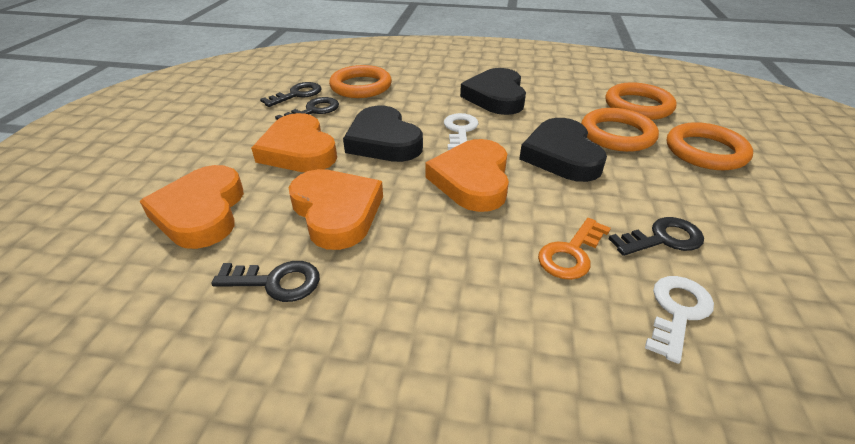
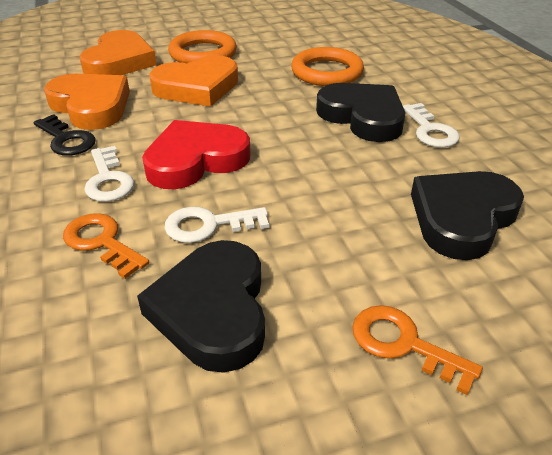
black key: [211,261,320,302] [260,82,322,107] [275,97,339,120] [608,217,704,256] = 4 -> [34,114,96,155] = 1
orange heart: [140,165,244,249] [251,113,337,172] [289,169,383,250] [426,139,509,212] = 4 -> [44,74,130,130] [79,30,157,75] [149,55,238,106] = 3
orange key: [538,218,611,280] = 1 -> [63,213,149,279] [352,305,483,395] = 2
orange ring: [329,65,392,98] [581,108,659,152] [606,82,677,120] [667,122,753,170] = 4 -> [168,30,237,63] [291,47,364,86] = 2
red heart: none = 0 -> [142,120,251,189] = 1
white key: [444,113,478,150] [645,276,714,364] = 2 -> [84,146,134,202] [164,207,269,243] [403,103,460,147] = 3

